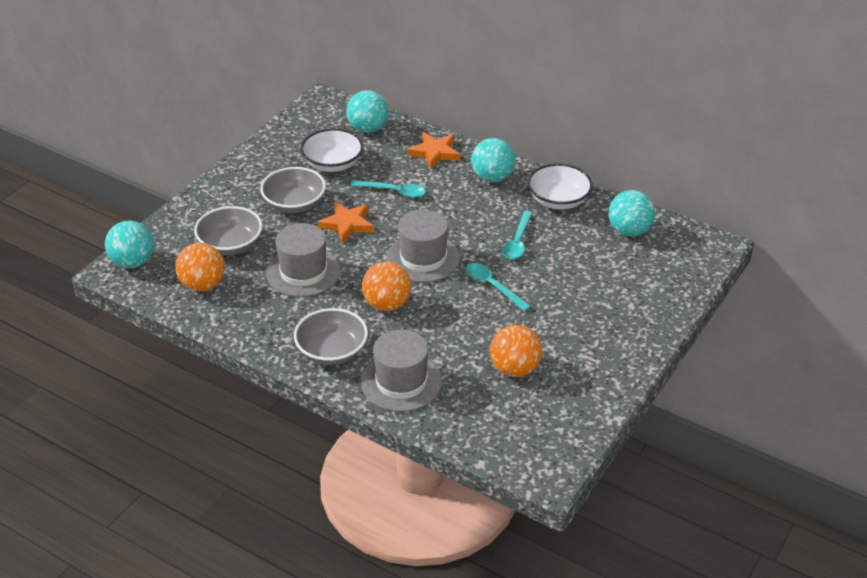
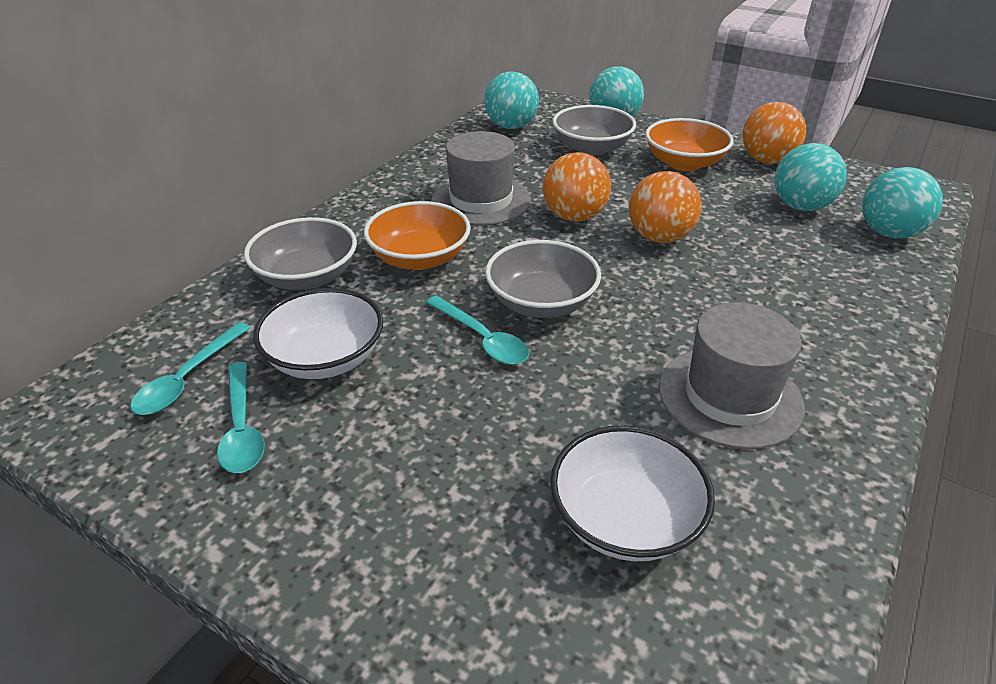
grey hat: [266,223,341,297] [361,329,442,412] [387,210,460,283] = 3 -> [432,131,531,226] [659,302,805,449] = 2
orange bowl: none = 0 -> [364,201,471,270] [645,118,734,171] = 2
orange star: [317,202,374,244] [407,132,460,170] = 2 -> none = 0

